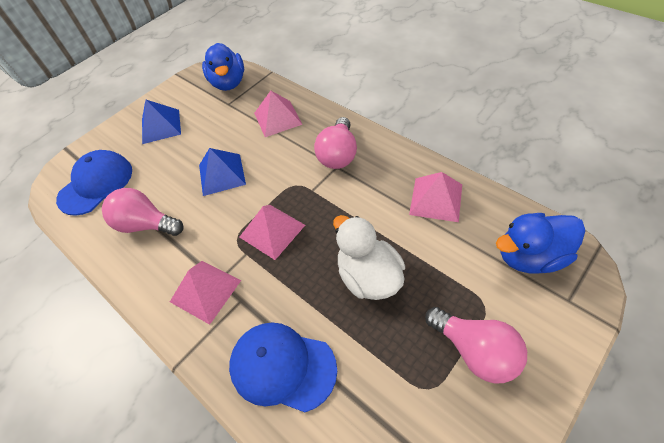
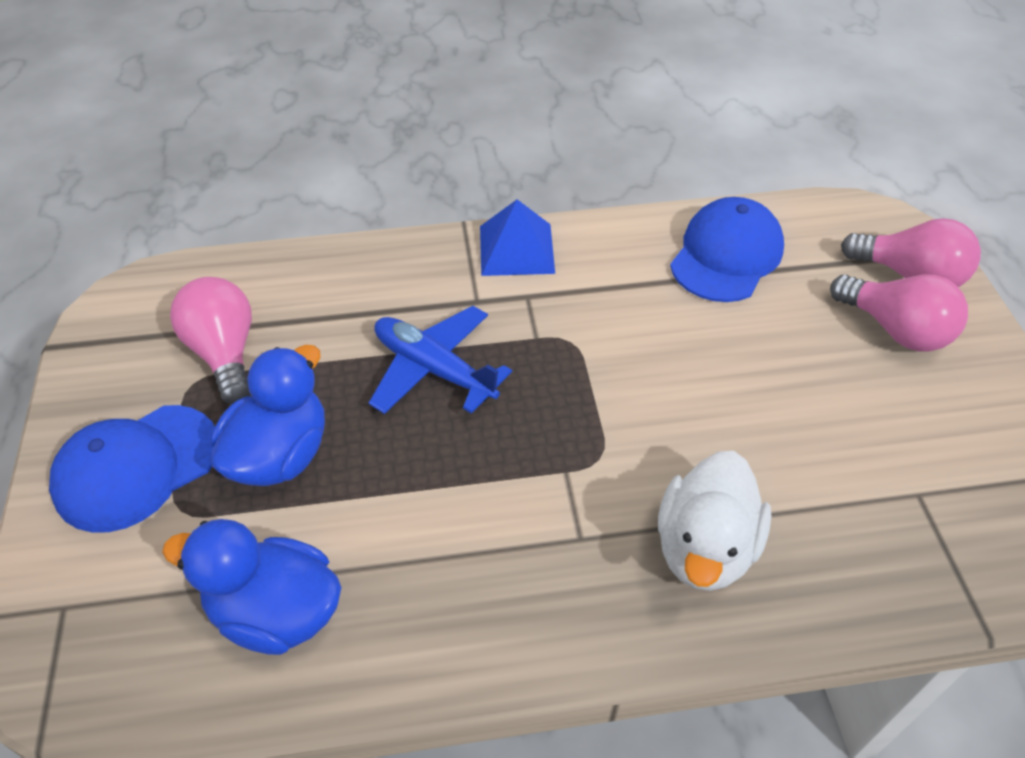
blue plane: none = 0 -> [369,306,512,414] = 1
blue pyramid: [142,100,181,144] [199,148,246,196] = 2 -> [480,199,555,276] = 1
pink pyramid: [170,261,241,325] [239,205,305,260] [254,91,303,137] [409,172,462,222] = 4 -> none = 0

